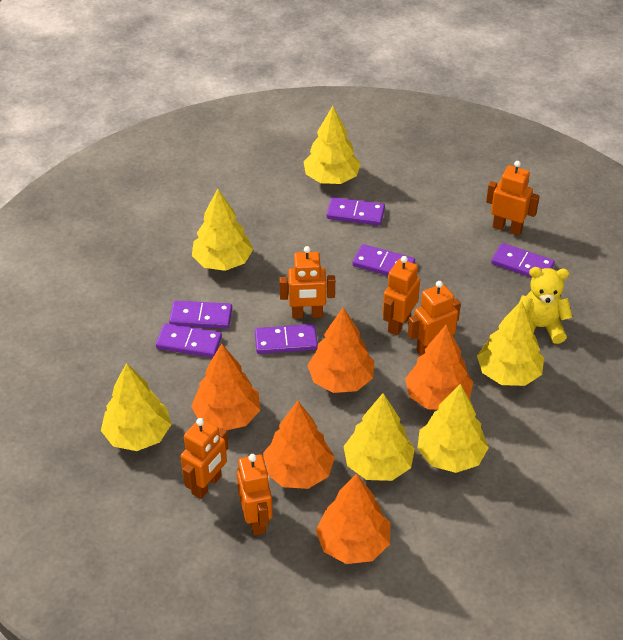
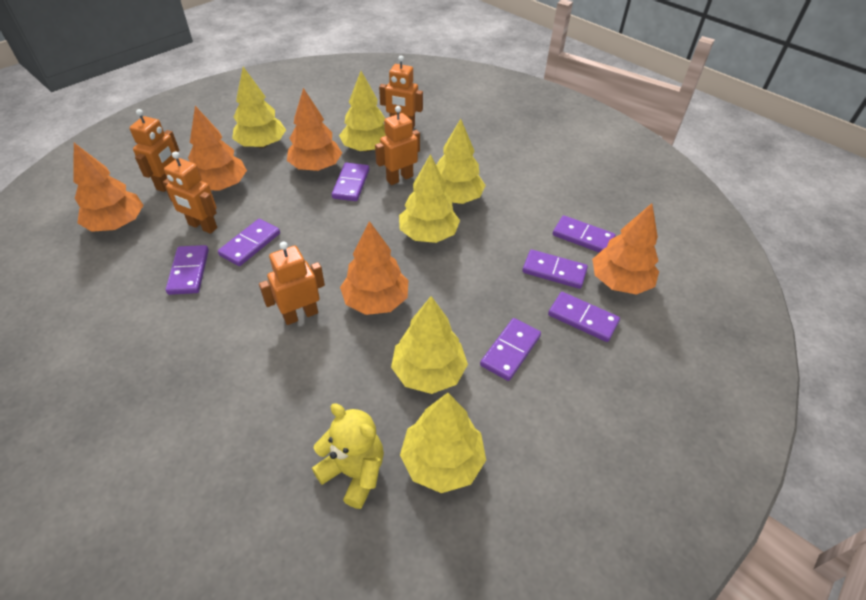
orange robot: [180,418,228,499] [237,454,273,536] [279,246,335,319] [383,256,420,335] [408,281,461,356] [486,161,540,236] = 6 -> [129,109,179,192] [163,151,217,234] [259,242,325,325] [375,106,420,185] [379,56,423,128] = 5
purple domino: [156,323,222,358] [169,300,232,329] [255,324,318,354] [326,197,385,226] [352,244,415,276] [491,243,555,278] = 6 -> [166,245,209,295] [218,219,280,266] [332,163,369,201] [480,318,541,381] [522,249,588,289] [548,292,620,342] [553,215,616,253] = 7

